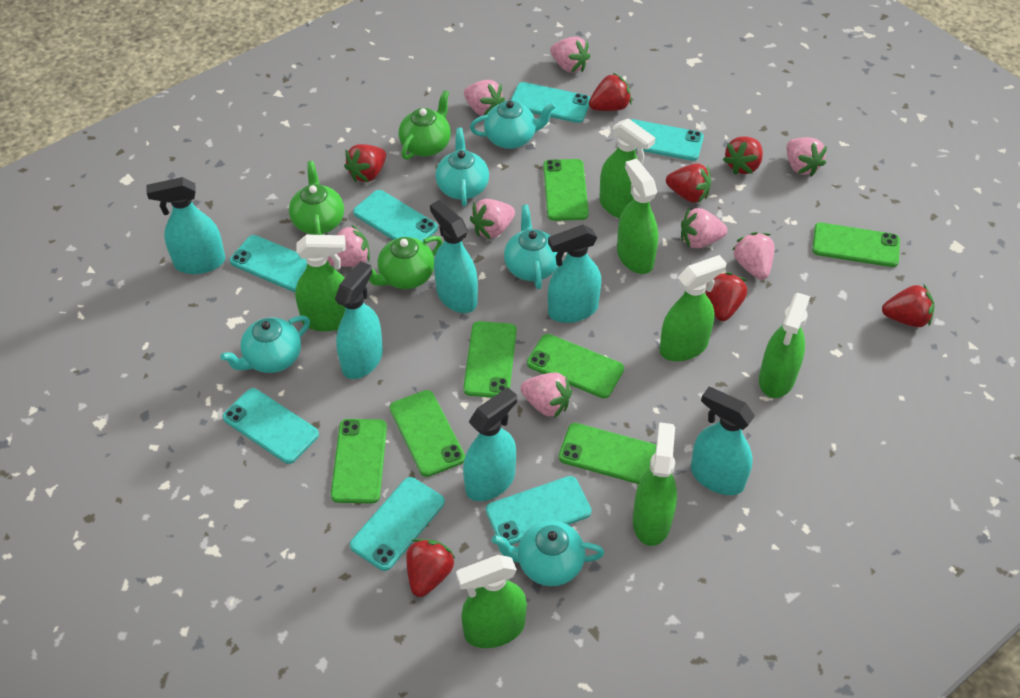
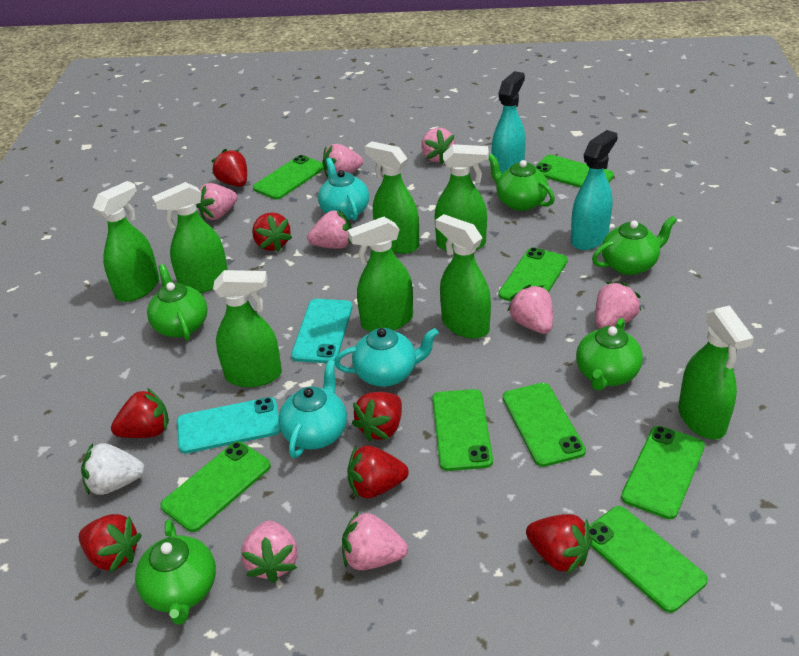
green phone: [331,419,387,503] [389,390,465,477] [463,321,517,398] [527,334,624,398] [543,159,589,221] [559,423,656,484] [812,222,900,267] = 7 -> [160,441,271,532] [253,155,324,200] [432,389,493,471] [498,247,568,302] [503,383,586,467] [535,155,614,188] [589,506,708,613] [621,426,705,519] = 8
green spray bottle: [295,235,345,331] [456,555,527,648] [599,118,655,219] [617,159,658,274] [633,422,677,546] [660,255,727,361] [759,293,810,398] = 7 -> [93,181,159,302] [152,182,228,293] [213,270,282,387] [348,217,413,332] [365,141,419,254] [435,144,489,253] [435,214,491,339] [678,305,754,439] = 8
green teapot: [289,161,344,235] [369,236,442,289] [399,90,451,160] = 3 -> [135,519,216,625] [147,264,208,341] [489,153,555,211] [576,318,643,391] [592,216,677,275] = 5
turquoise phone: [222,388,319,464] [230,235,307,292] [350,477,445,571] [353,190,438,242] [486,476,592,545] [511,82,590,123] [630,119,704,161] = 7 -> [177,397,281,454] [291,299,353,363] = 2
turquoise spray bottle: [147,177,225,274] [335,261,383,379] [430,200,478,313] [463,387,517,501] [548,225,601,323] [691,387,755,495] = 6 -> [491,71,526,173] [571,130,618,250] = 2
turquoise teapot: [220,316,310,373] [435,128,489,206] [470,100,556,149] [492,521,604,586] [504,205,558,289] = 5 -> [279,360,347,458] [318,158,369,221] [335,328,439,387] = 3
white strawberry: none = 0 -> [81,443,145,495] = 1

